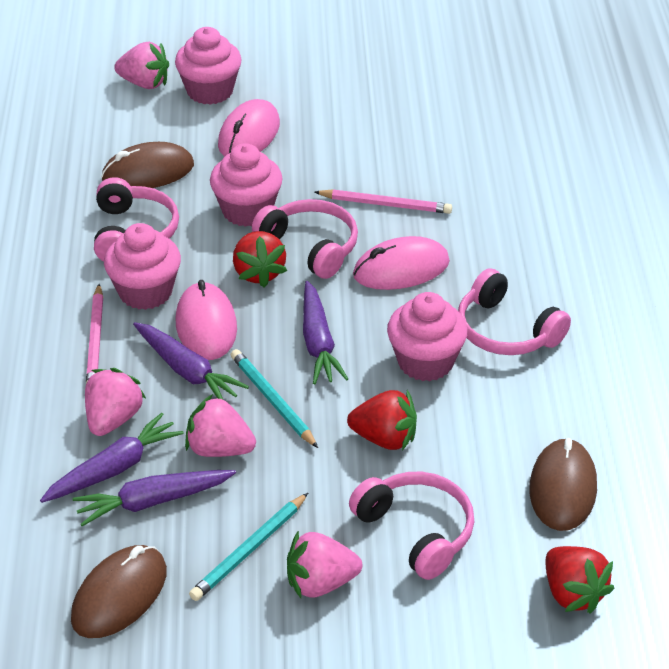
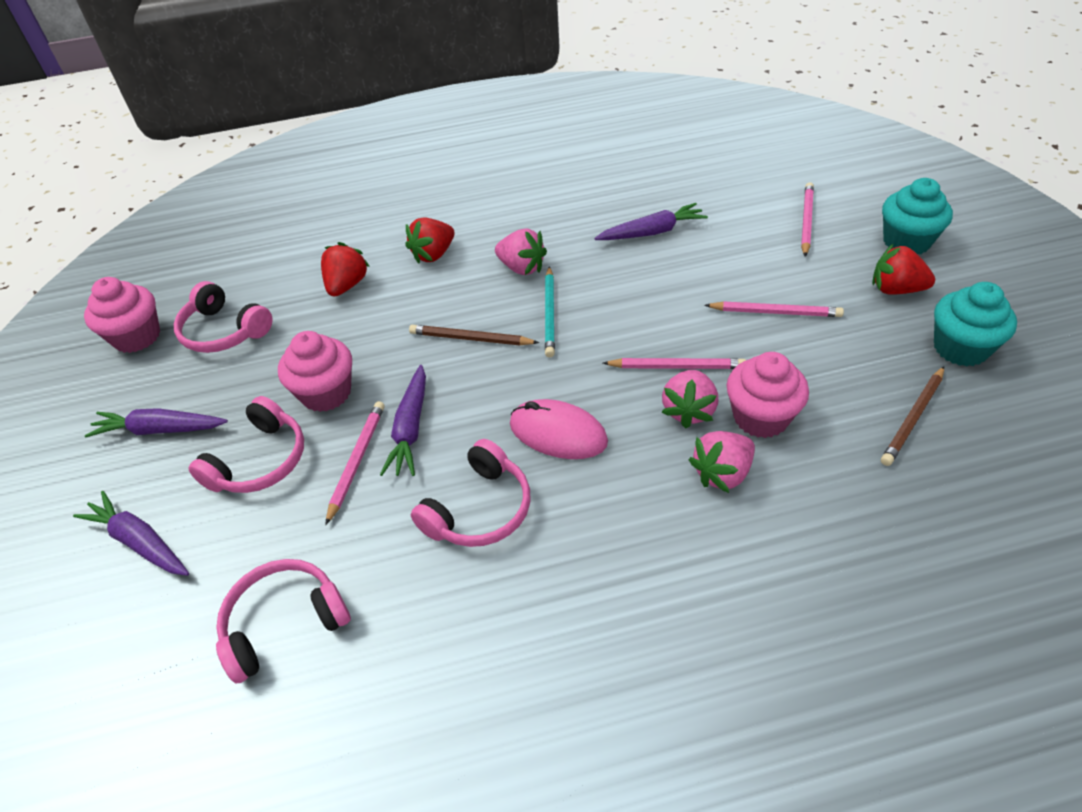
brown mouse: [71,545,167,638] [101,142,194,188] [529,438,597,531] = 3 -> none = 0
brown pencil: none = 0 -> [409,325,539,345] [881,366,944,466] = 2
pink cupcake: [104,223,181,310] [175,27,242,105] [210,143,283,227] [387,292,468,381] = 4 -> [84,277,160,353] [278,331,352,412] [727,352,809,438] = 3
pink mouse: [176,280,237,360] [218,99,280,157] [353,236,450,290] = 3 -> [510,399,608,459] = 1
pink pencil: [86,284,103,383] [315,190,452,214] = 2 -> [325,401,384,525] [603,358,746,369] [704,301,844,317] [801,182,814,257] = 4
pink strawberry: [85,368,146,436] [114,42,169,89] [185,394,256,457] [287,530,362,598] = 4 -> [495,229,547,275] [661,370,718,429] [688,431,755,493] = 3
turquoise cupcake: none = 0 -> [882,178,953,254] [934,282,1017,367] = 2
turquoise pencil: [189,493,308,601] [231,349,318,448] = 2 -> [545,266,555,357] = 1

